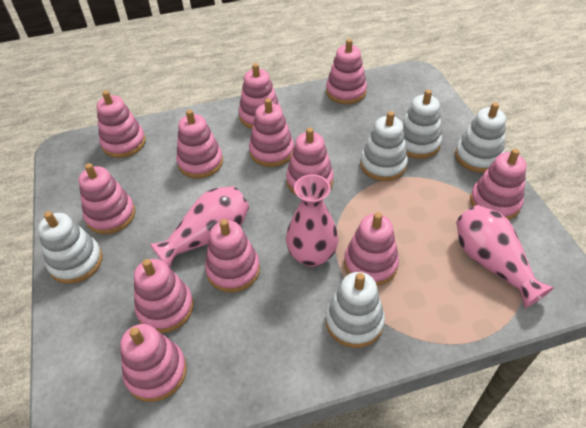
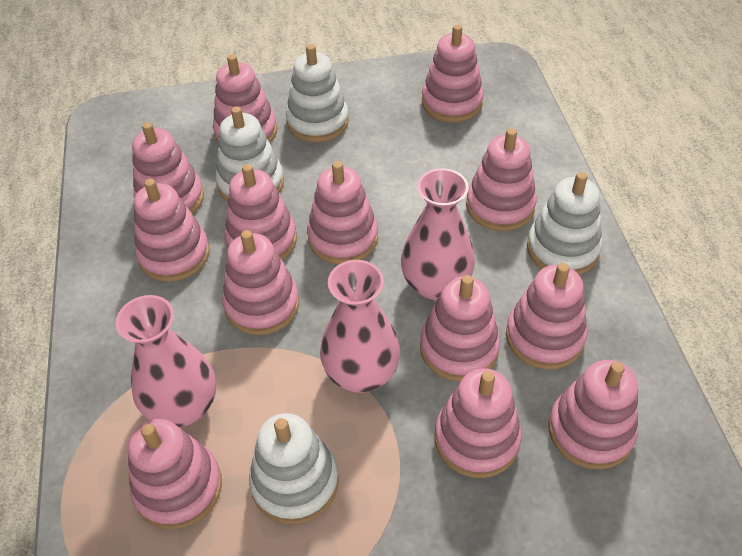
pink stacking toy: [78,163,135,234] [96,90,146,158] [120,324,187,402] [134,259,193,333] [176,109,223,179] [205,219,260,293] [239,63,280,129] [249,98,294,167] [286,128,334,195] [326,39,367,104] [344,212,399,286] [470,149,527,220] = 12 -> [128,419,222,530] [132,122,204,214] [134,179,210,282] [213,54,277,143] [222,230,299,335] [224,164,297,260] [307,161,378,264] [420,275,500,382] [422,25,484,122] [435,368,522,478] [466,128,537,231] [506,263,587,370] [548,360,638,470] = 13
white stacking toy: [38,211,103,284] [326,272,385,348] [360,111,408,181] [402,90,442,159] [455,102,506,173] = 5 -> [216,106,284,202] [249,413,339,524] [286,44,349,143] [527,172,602,275] = 4

